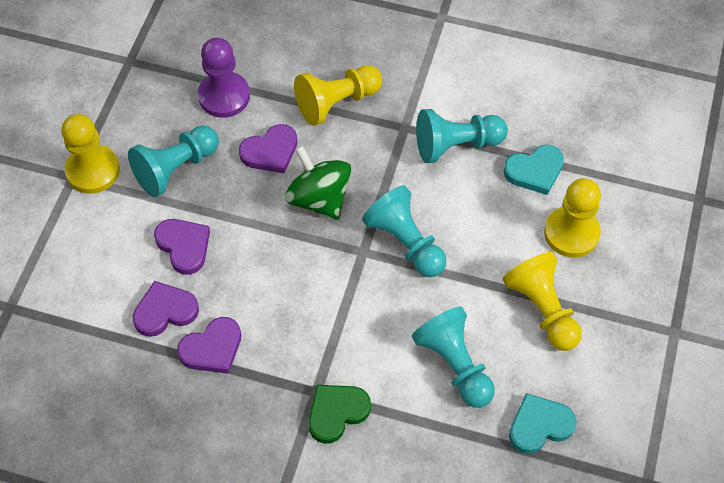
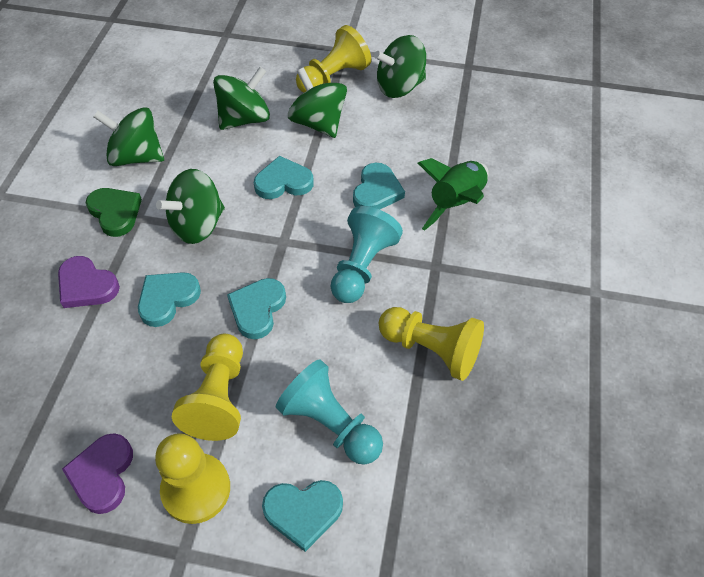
green rocket: none = 0 -> [418,158,489,231] = 1
green spinning top: [285,146,351,220] = 1 -> [94,107,164,166] [156,169,225,244] [213,67,270,130] [288,68,347,138] [374,35,426,98] = 5
purple heart: [133,281,199,337] [154,219,210,275] [177,317,241,374] [239,124,297,173] = 4 -> [58,256,120,308] [62,433,133,514] = 2
purple pawn: [198,38,250,118] = 1 -> none = 0
turquoise heart: [503,145,564,195] [509,393,577,454] = 2 -> [138,272,201,327] [227,278,286,339] [254,156,314,199] [262,480,343,552] [353,163,405,210] = 5
turquoise pawn: [128,125,219,197] [362,185,446,277] [412,306,495,408] [416,109,508,163] = 4 -> [276,359,383,465] [330,206,403,303] = 2

